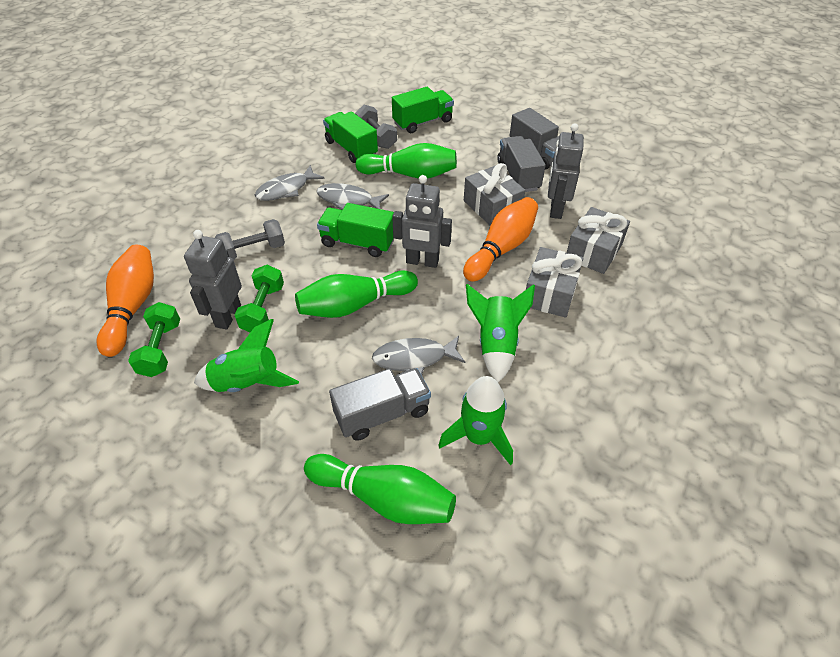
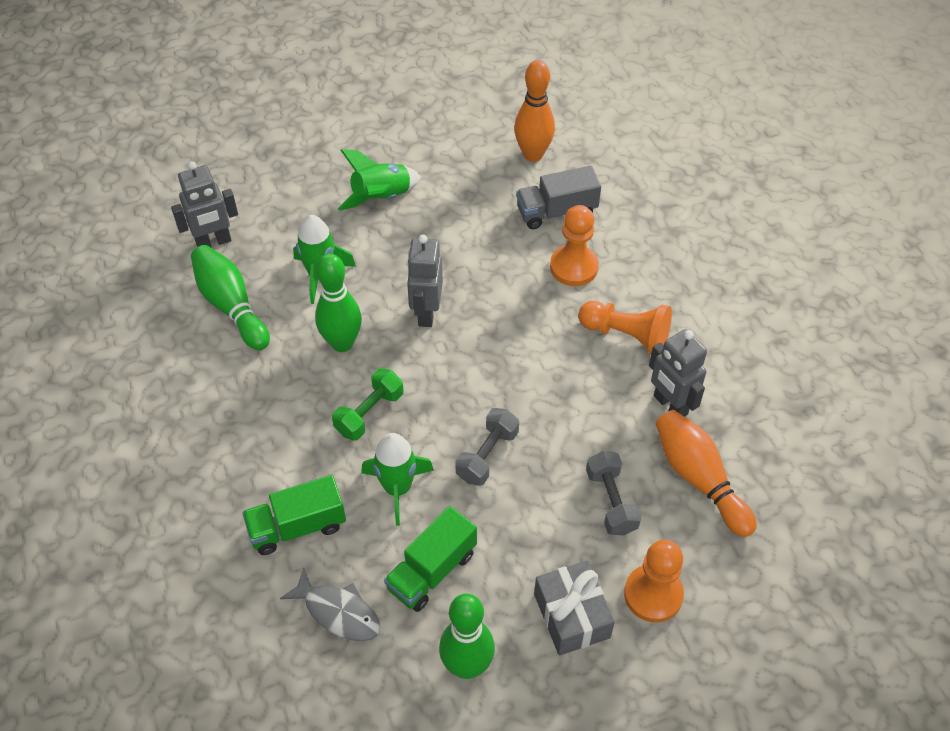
green dumbbell: [128,302,180,377] [235,265,284,332] = 2 -> [332,368,403,440] = 1
green truck: [317,203,394,257] [323,111,378,163] [392,87,454,133] = 3 -> [242,475,346,555] [384,506,477,612] = 2
grey fish: [255,165,324,201] [316,183,389,210] [372,336,465,375] = 3 -> [280,567,380,641] = 1
grey gift: [464,163,525,225] [526,247,583,318] [567,207,630,274] = 3 -> [534,560,615,655] = 1
grey truck: [329,368,431,441] [497,136,546,192] [510,108,559,170] = 3 -> [516,166,601,229] = 1
orange pawn: none = 0 -> [550,205,599,286] [578,301,672,355] [624,540,684,623] = 3

